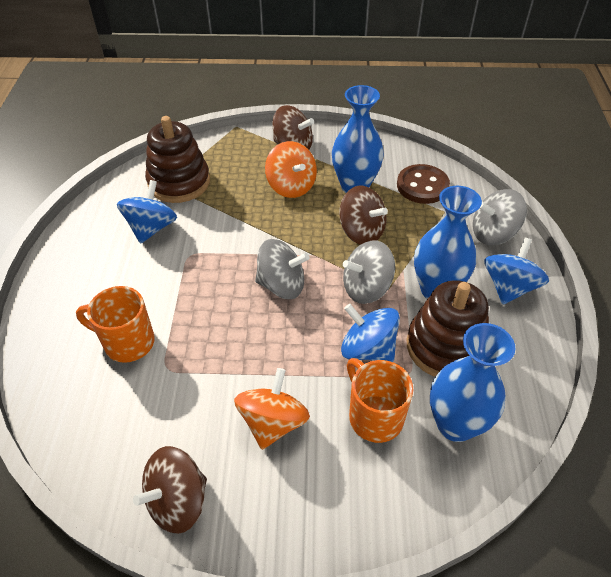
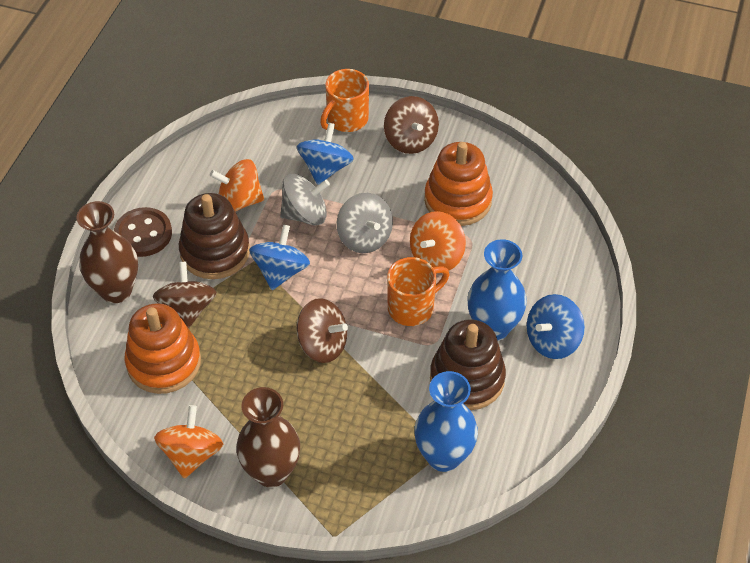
blue vase: [332,85,384,193] [414,186,482,299] [430,323,516,442] = 3 -> [414,371,478,472] [468,239,527,341] = 2
brown vase: none = 0 -> [76,201,138,303] [236,387,300,488] = 2
grey spinning top: [255,239,309,299] [343,241,395,304] [473,189,527,245] = 3 -> [280,174,330,226] [337,193,393,253] = 2
orange spinning top: [234,368,310,450] [265,141,317,198] = 2 -> [154,405,223,479] [210,159,264,212] [410,211,466,271] = 3
orange stacking toy: none = 0 -> [125,303,201,394] [424,142,493,226] = 2

